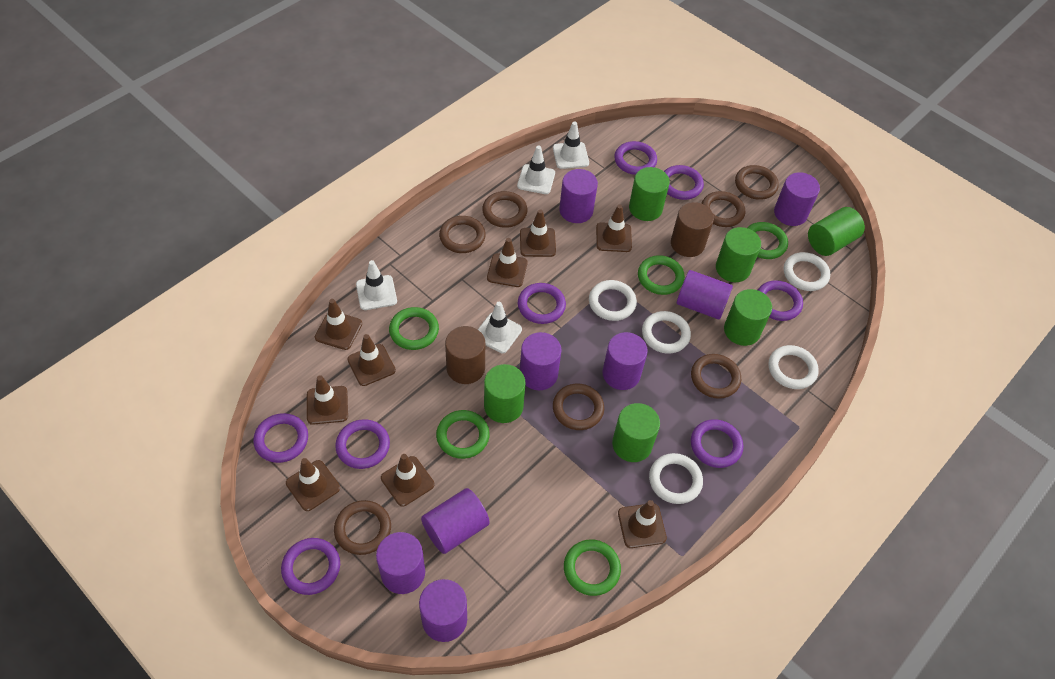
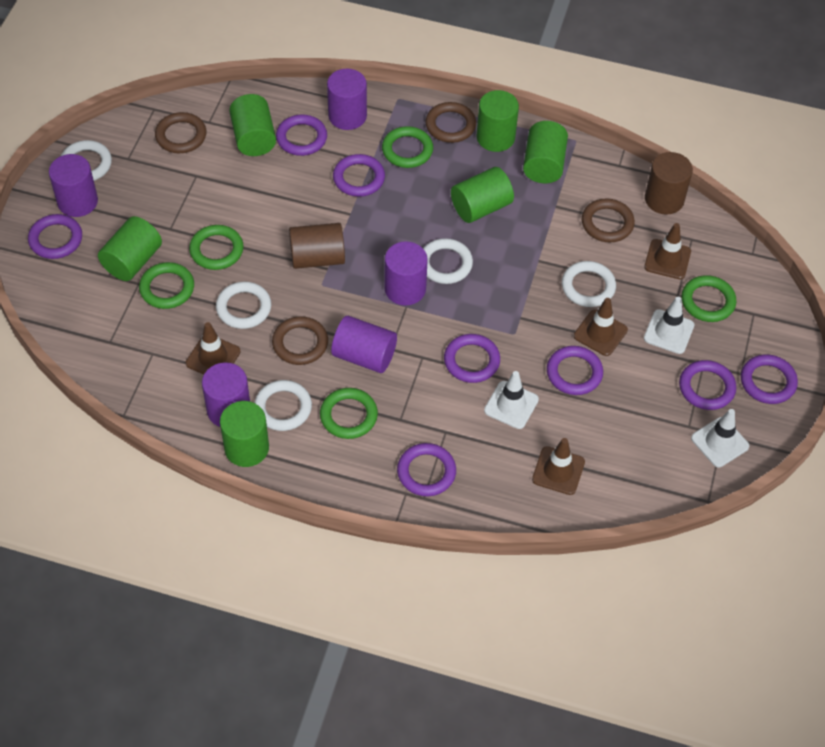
brown ring: [334,500,391,555] [439,216,486,253] [482,191,528,228] [553,384,604,430] [691,354,741,399] [701,191,745,227] [735,165,779,200] = 7 -> [155,112,206,153] [272,316,328,365] [426,102,476,143] [582,198,635,243] = 4
brown traffic cone: [286,458,340,511] [307,375,348,425] [315,299,362,350] [348,334,396,386] [381,454,435,507] [487,238,528,287] [520,209,556,257] [596,205,632,252] [618,500,667,548] = 9 -> [186,322,240,374] [532,438,585,495] [574,298,628,356] [644,223,691,279] = 4
purple cylinder: [376,532,425,594] [419,579,467,642] [421,488,490,554] [520,332,561,390] [559,169,598,223] [602,332,648,390] [677,270,733,320] [774,172,820,226] = 8 -> [49,154,98,217] [202,362,250,427] [327,69,367,130] [331,316,397,373] [385,241,428,306] = 5
white traffic cone: [356,260,397,310] [478,302,522,353] [517,146,555,194] [553,121,589,169] = 4 -> [484,371,539,429] [644,297,694,354] [691,409,749,467] = 3

